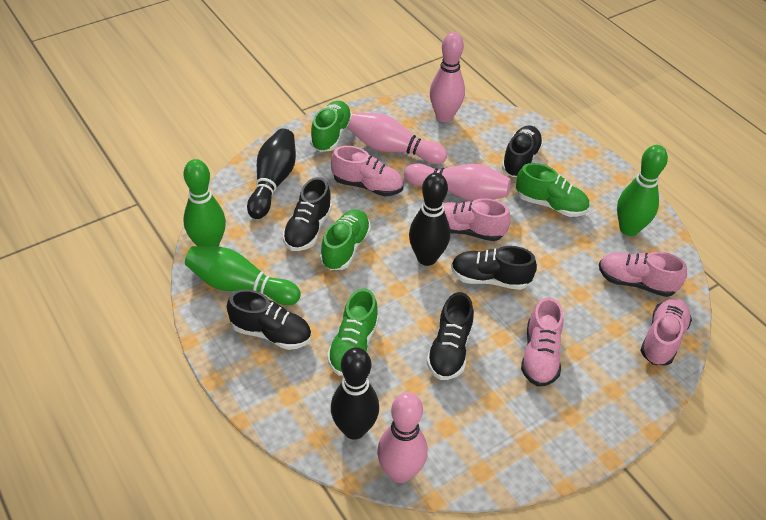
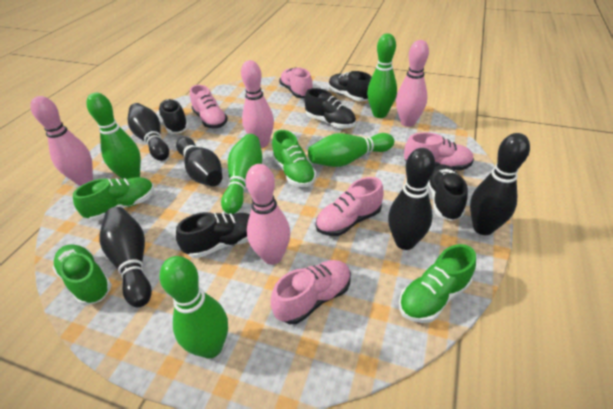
black bowling pin: [247,128,296,219] [331,347,379,440] [409,173,450,266] = 3 -> [99,207,152,307] [128,103,169,161] [176,137,222,186] [388,148,436,250] [470,133,530,235] = 5
green bowling pin: [183,159,226,247] [185,246,301,305] [617,145,668,236] = 3 -> [86,93,141,179] [159,256,228,358] [221,134,262,214] [308,133,394,167] [367,33,397,118] = 5

